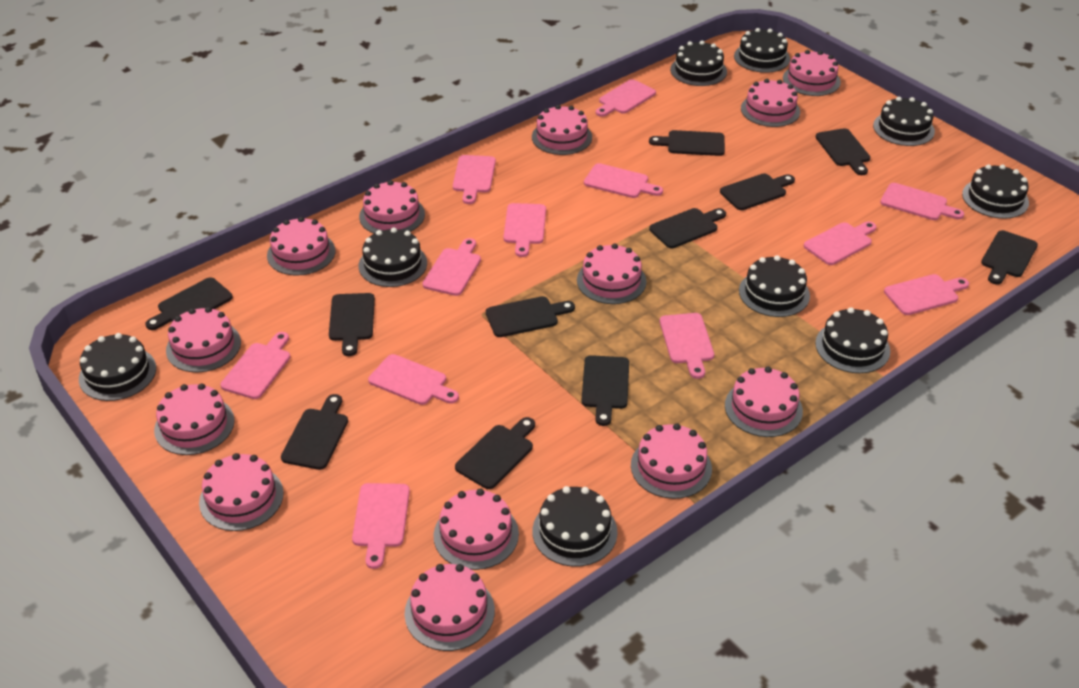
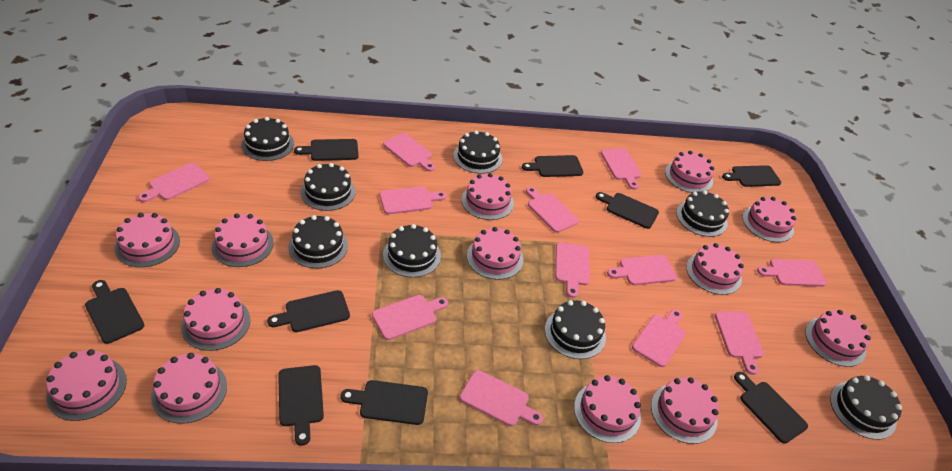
black cake: [79,333,156,401] [359,227,427,287] [532,486,618,567] [670,41,727,86] [734,28,790,73] [739,255,810,317] [815,307,890,373] [873,97,935,146] [962,164,1029,219] = 9 -> [241,117,294,161] [288,215,348,268] [300,163,356,211] [383,224,441,277] [453,131,502,174] [545,300,606,359] [676,191,729,237] [830,375,902,440] = 8
black cutting board: [145,277,233,330] [281,394,348,470] [329,293,375,356] [455,417,535,489] [486,296,575,337] [581,355,629,426] [649,130,725,156] [649,208,726,248] [720,173,795,210] [816,128,870,175] [981,230,1038,284] = 11 -> [85,280,145,344] [267,290,350,332] [278,365,324,446] [294,139,359,161] [341,380,428,425] [522,155,583,177] [595,192,659,229] [722,165,781,187] [734,372,808,444] = 9

